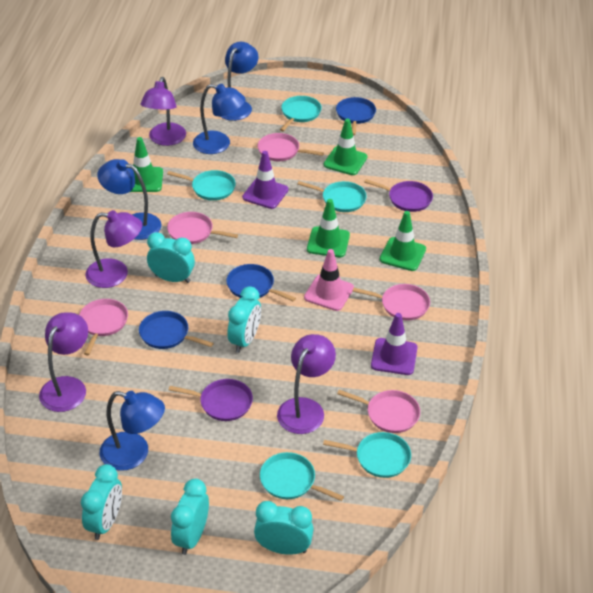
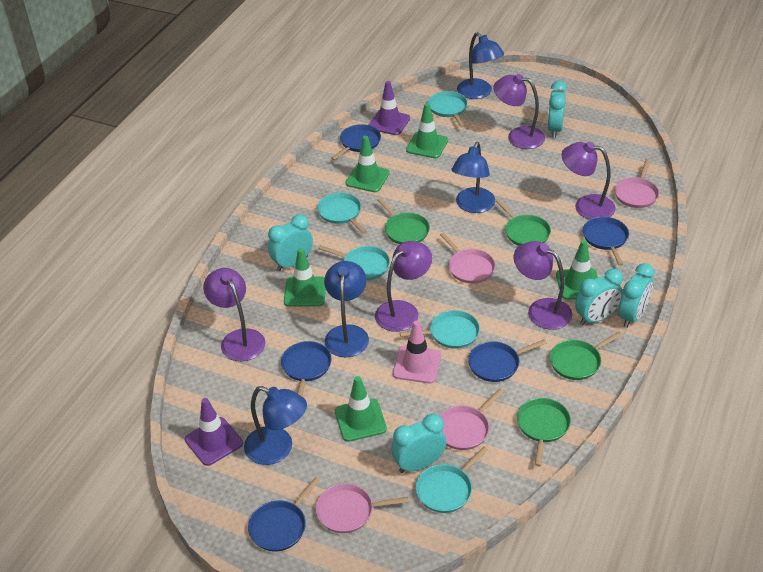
blue pan: [139,311,213,349] [226,264,296,301] [336,97,376,135] = 3 -> [248,477,320,551] [281,341,332,397] [331,124,381,160] [468,339,546,382] [583,217,629,266] = 5
green pan: none = 0 -> [377,198,430,244] [496,199,551,246] [517,398,571,467] [550,332,622,380] = 4
green traffic cone: [130,137,163,192] [307,199,350,257] [324,119,367,175] [380,211,426,271] = 4 -> [284,248,326,307] [335,376,387,442] [345,136,390,192] [406,103,448,158] [556,240,598,300] = 5
pink pan: [79,299,128,355] [167,212,238,244] [258,133,324,161] [337,390,420,433] [353,284,430,320] = 5 -> [316,483,408,533] [439,389,504,450] [440,232,495,284] [615,159,659,208] = 4
purple lamp: [39,312,88,412] [85,210,142,288] [140,77,186,146] [277,334,336,434] = 4 -> [203,268,266,361] [375,241,432,332] [493,74,545,149] [514,241,572,330] [561,142,616,220] = 5
purple pan: [169,379,253,421] [364,179,433,212] = 2 -> none = 0

